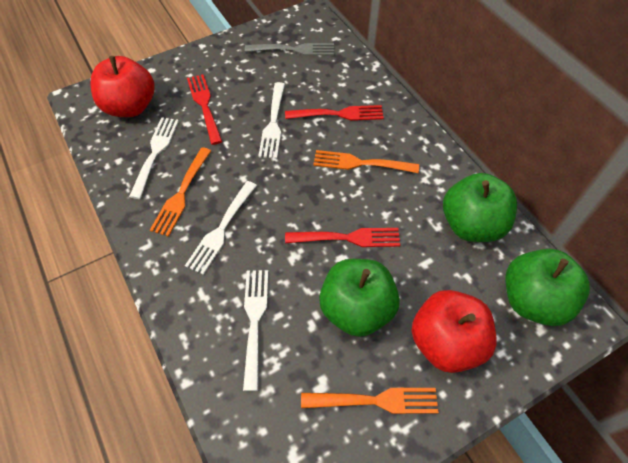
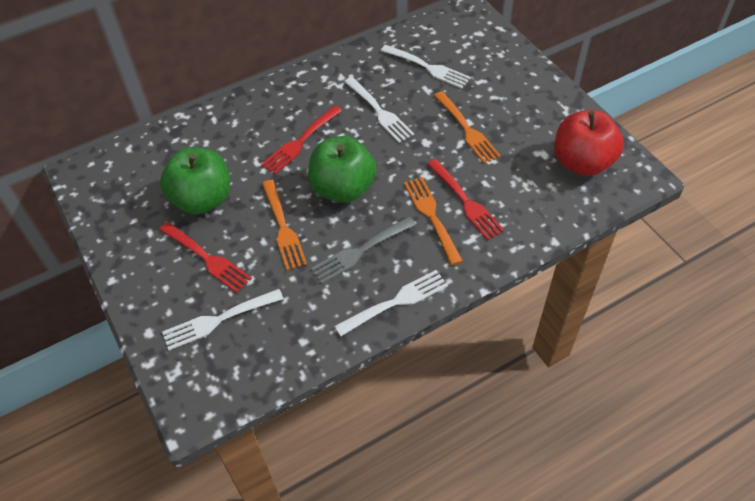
green apple: [319,259,400,337] [443,173,517,242] [505,249,590,326] = 3 -> [160,148,230,214] [308,136,376,203] = 2
red apple: [91,56,155,117] [412,290,496,373] = 2 -> [554,110,624,176] = 1

